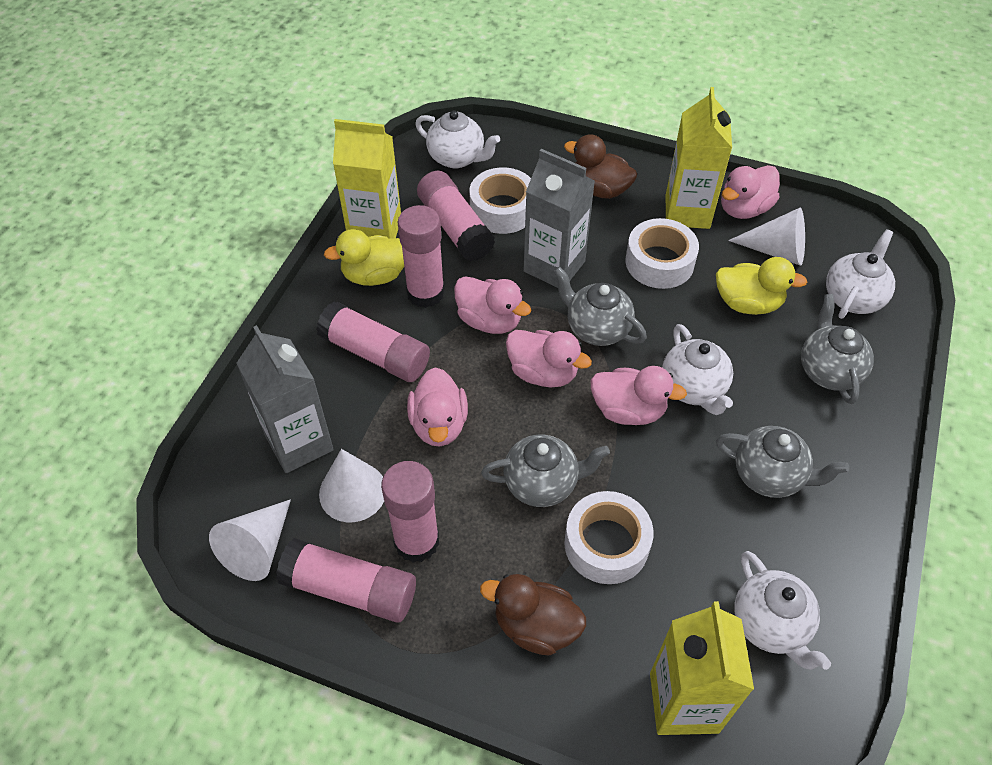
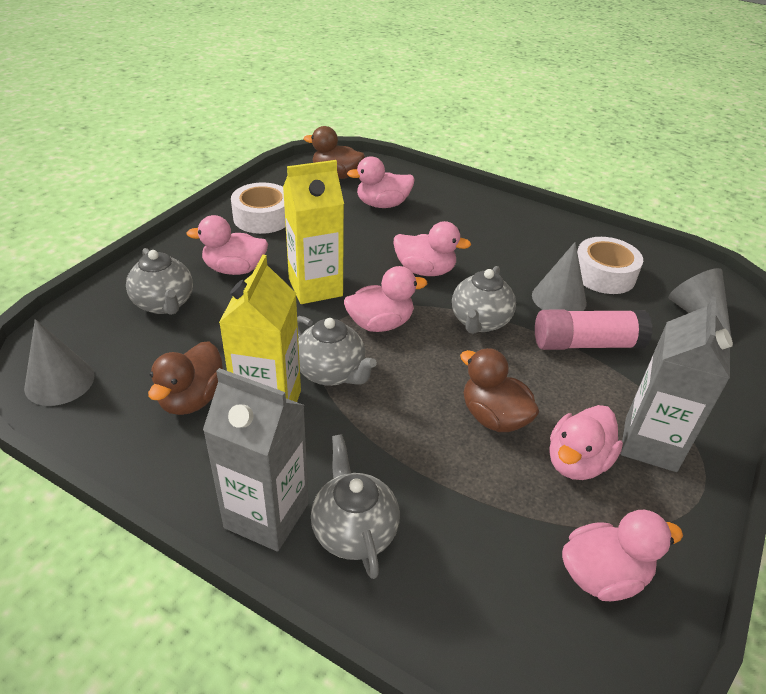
brown duck: [480,574,586,655] [564,134,637,199] = 2 -> [148,341,224,415] [304,126,365,179] [460,348,539,432] = 3
grey cone: none = 0 -> [24,319,94,406] [532,242,587,311] [668,268,731,336] = 3
pink duck: [407,367,468,446] [454,276,531,334] [506,330,592,387] [591,366,687,425] [721,165,780,219] = 5 -> [187,215,268,275] [344,266,427,332] [347,156,414,208] [394,221,471,276] [550,405,623,480] [562,510,683,601] = 6
pink glue stick: [276,538,416,623] [316,301,430,382] [381,461,439,563] [398,205,445,308] [417,171,495,261] = 5 -> [535,310,653,350] = 1
white cone: [209,499,291,581] [319,449,384,522] [728,207,805,266] = 3 -> none = 0
white tape: [469,167,531,234] [564,491,653,584] [625,218,699,289] = 3 -> [231,183,286,234] [577,237,643,294] = 2
white teapot: [415,110,500,168] [662,324,733,415] [734,551,831,670] [826,229,895,319] = 4 -> none = 0
yellow carton: [333,119,401,239] [650,601,754,735] [666,87,732,229] = 3 -> [219,255,301,402] [283,160,344,304] = 2
yellow duck: [324,229,404,286] [716,257,807,315] = 2 -> none = 0

